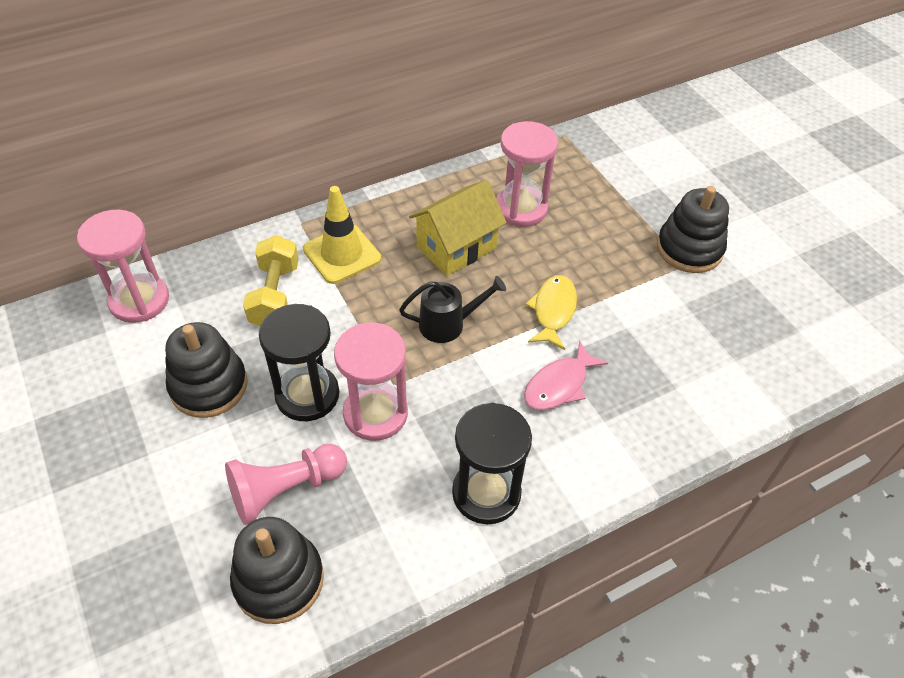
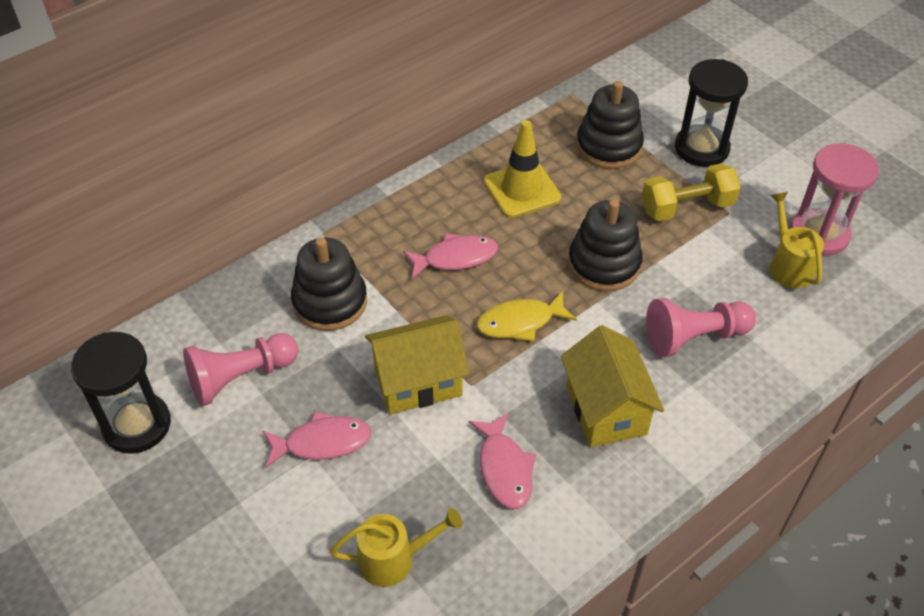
black watering can: [399,276,506,343] = 1 -> none = 0
pink fish: [524,341,608,410] = 1 -> [263,411,372,468] [403,233,498,279] [469,412,537,509] = 3
pink hourglass: [77,210,169,323] [334,323,408,441] [496,121,558,227] = 3 -> [790,143,879,256] = 1
pink pawn: [225,444,347,525] = 1 -> [183,333,298,406] [646,298,756,357] = 2
yellow house: [409,180,507,276] = 1 -> [365,315,469,415] [561,325,664,447] = 2
yellow watering can: none = 0 -> [330,508,462,587] [769,192,824,288] = 2

